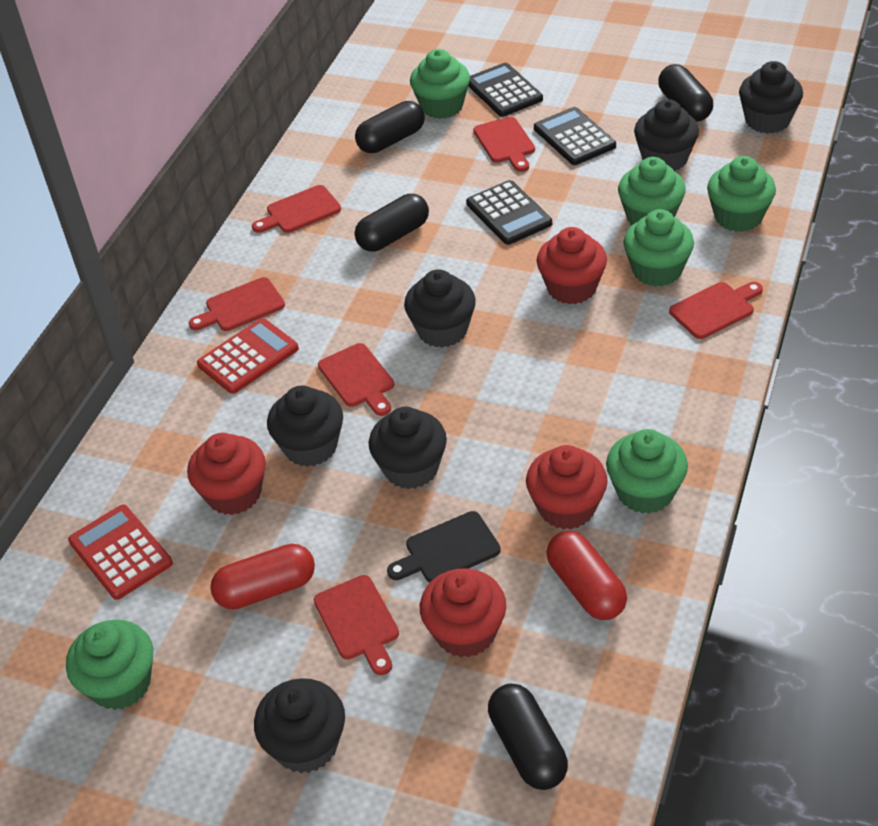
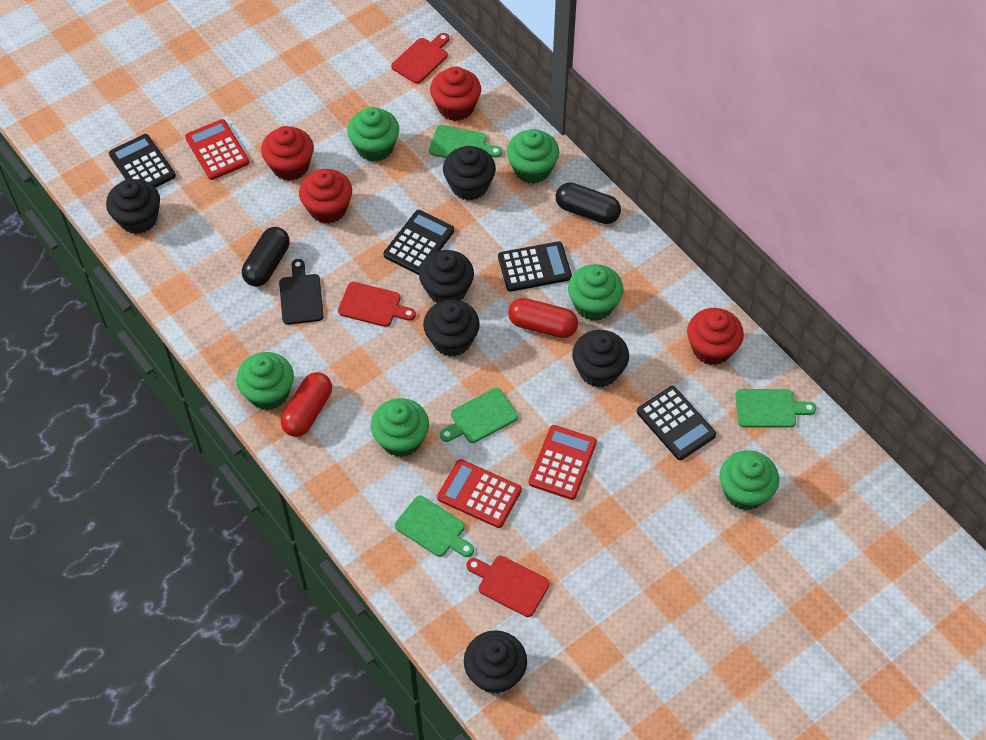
black calculator: [466,180,552,245] [468,63,543,117] [534,107,616,165] = 3 -> [109,134,176,188] [383,210,454,275] [498,241,572,292] [637,386,716,460] = 4
black capsule: [355,101,425,153] [355,194,429,252] [488,683,568,790] [658,64,713,122] = 4 -> [242,227,290,287] [555,182,621,224] = 2
green cutting board: none = 0 -> [395,496,474,557] [429,125,502,158] [440,388,518,443] [736,389,816,428] = 4
red calculator: [68,504,173,600] [197,318,299,394] = 2 -> [185,119,249,180] [437,459,522,528] [529,425,597,500] = 3
red cutting board: [189,277,285,331] [252,185,341,233] [314,575,399,675] [318,343,394,416] [473,116,535,172] [669,282,763,339] = 6 -> [338,282,416,327] [391,33,450,84] [466,556,550,617] = 3

